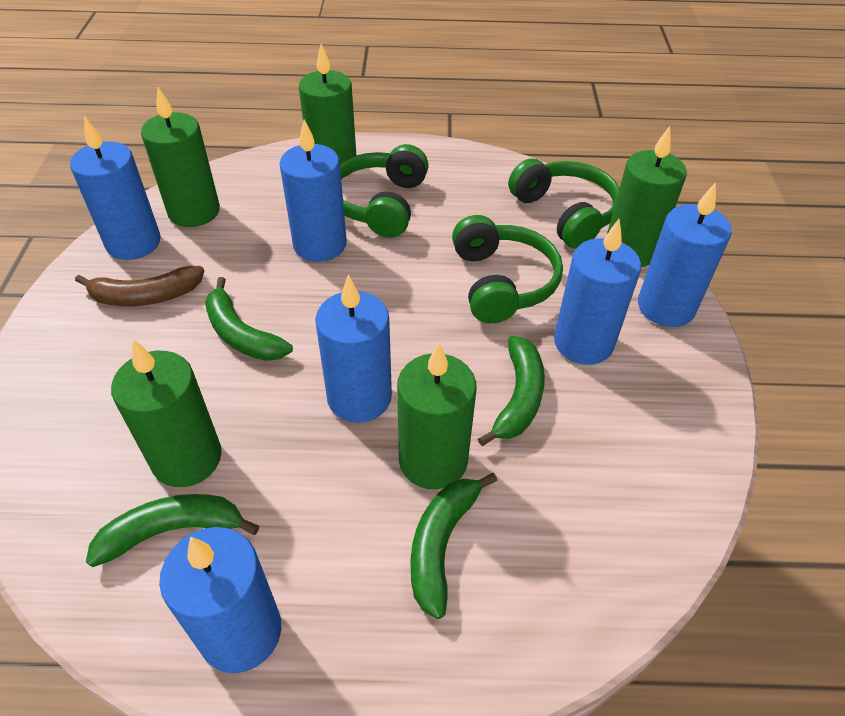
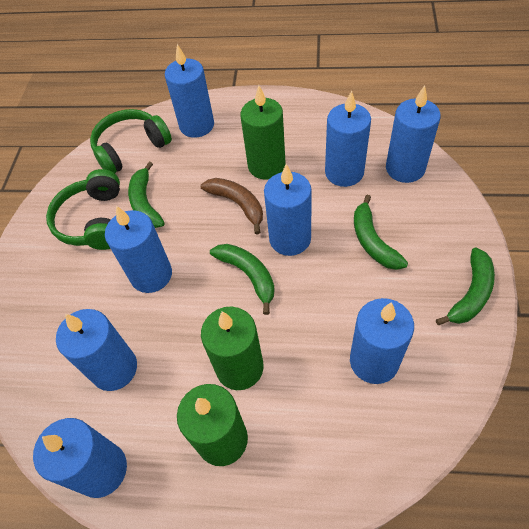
blue candle: [70,116,161,260] [159,527,281,673] [279,120,347,262] [315,274,392,423] [554,219,641,365] [638,182,732,327] = 6 -> [33,418,127,498] [56,309,137,391] [105,206,172,293] [165,44,214,138] [264,164,312,256] [325,90,371,187] [350,298,414,384] [386,85,441,183] = 8
green candle: [111,339,222,487] [141,87,220,227] [299,44,356,177] [397,343,476,490] [607,126,687,267] = 5 -> [177,384,248,466] [201,307,264,390] [241,85,286,180] = 3
green headphones: [340,144,429,238] [452,215,563,323] [508,158,619,249] = 3 -> [46,169,120,250] [90,109,172,173] = 2

